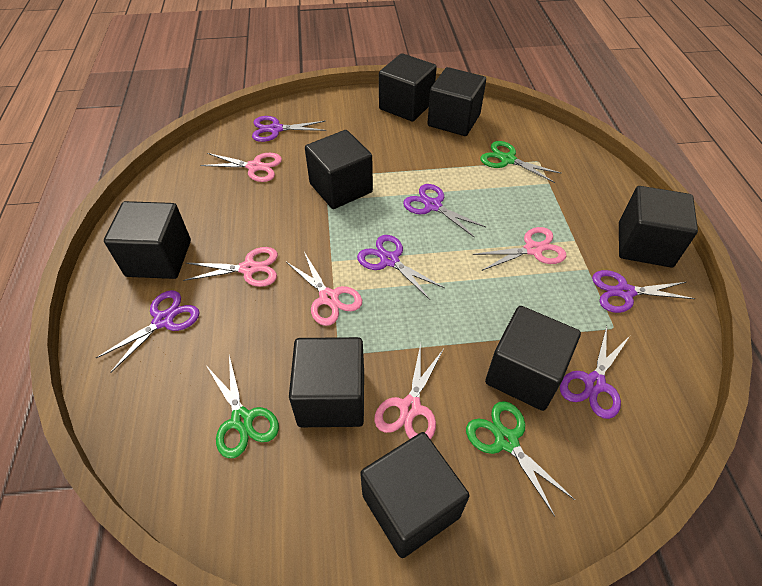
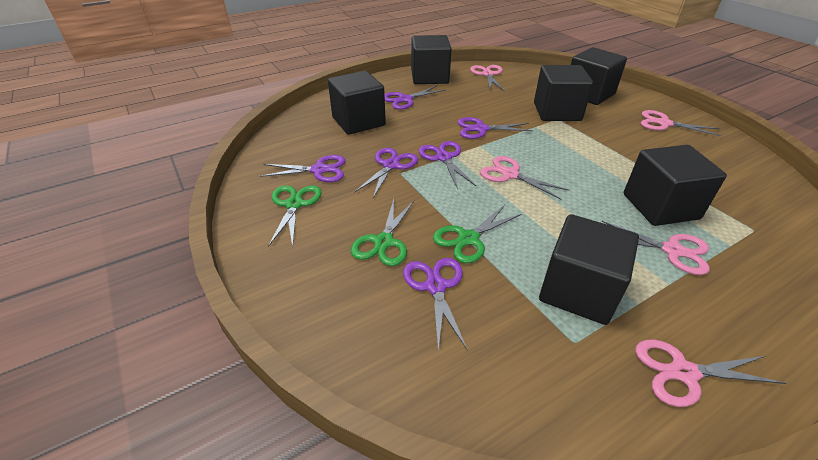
black cube: [104,201,191,279] [289,337,364,427] [305,130,373,209] [360,432,469,558] [379,53,437,121] [427,67,486,136] [485,306,581,411] [619,186,698,267] = 8 -> [328,71,386,135] [411,35,452,84] [534,65,593,121] [539,214,639,325] [571,47,627,105] [624,145,727,226] = 6

